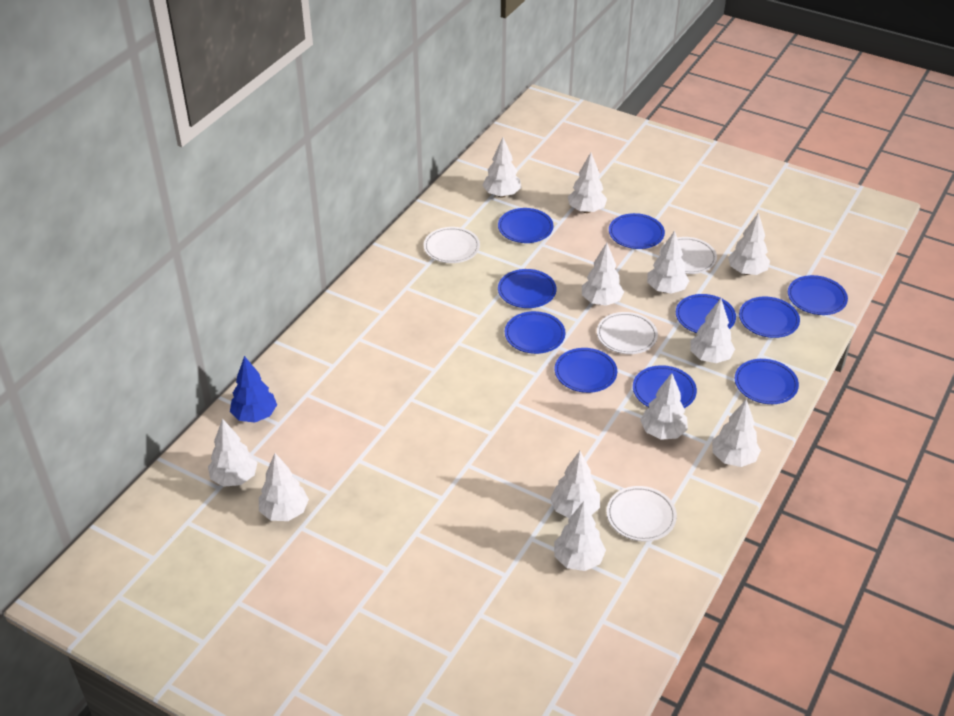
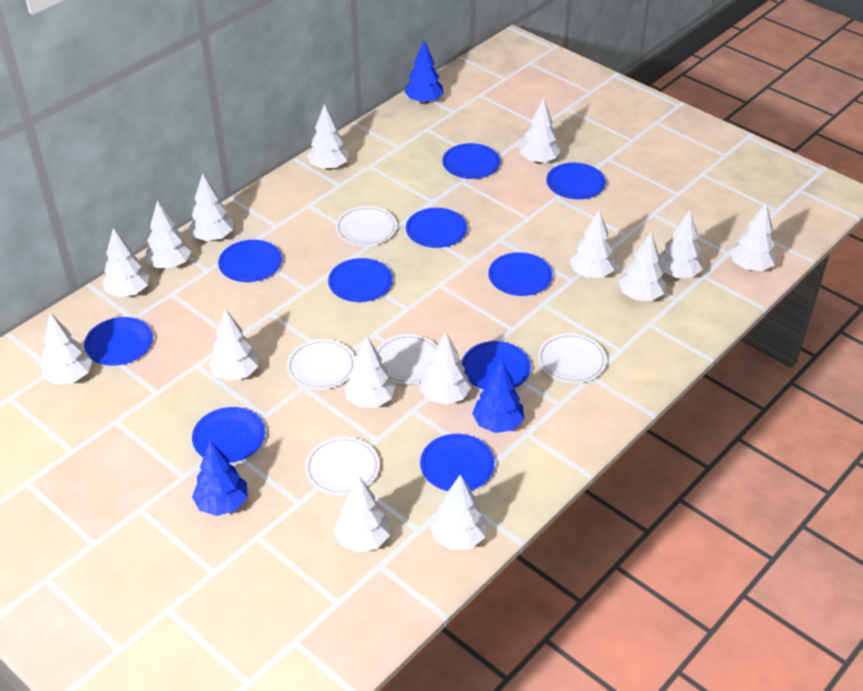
blue tree: [230,356,277,423] = 1 -> [192,440,248,516] [404,41,444,104] [472,360,524,433] = 3
white plate: [424,227,480,263] [597,312,658,354] [607,486,677,542] [660,237,717,274] = 4 -> [287,339,355,390] [305,437,380,496] [335,206,397,246] [376,334,437,384] [538,333,607,383] = 5
white tree: [208,418,258,487] [259,453,309,521] [482,137,521,198] [550,451,600,518] [554,501,606,571] [568,152,607,213] [582,243,624,306] [640,373,688,440] [647,230,689,294] [690,298,735,363] [712,399,761,467] [728,213,770,275] = 12 -> [41,313,92,384] [102,228,149,297] [145,200,192,269] [188,173,233,241] [208,309,259,381] [307,104,349,170] [334,476,390,552] [344,336,396,407] [420,332,471,405] [430,474,487,550] [520,98,561,164] [569,210,616,278] [618,232,666,301] [658,210,703,278] [730,203,776,271] = 15

